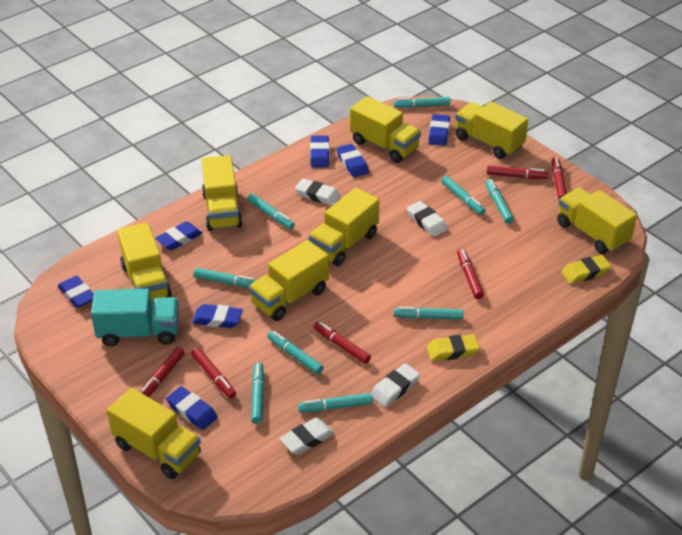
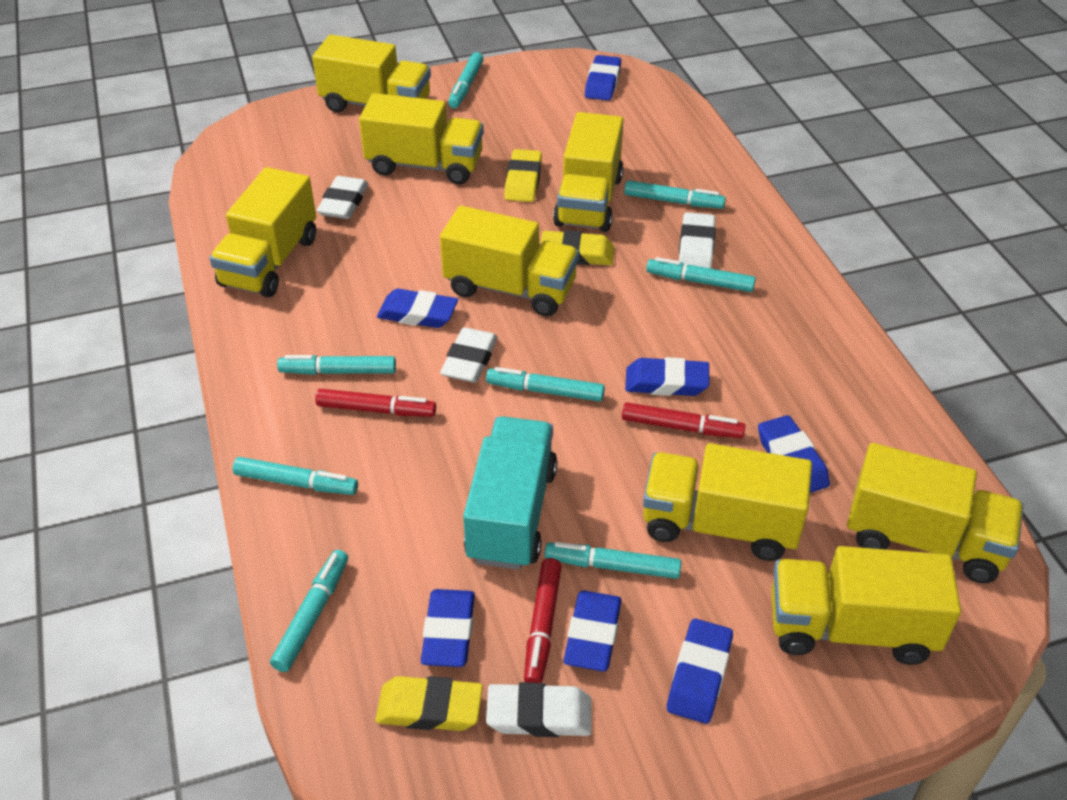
red marker: [140,347,185,397] [191,348,236,399] [314,321,371,364] [457,249,484,299] [487,166,549,179] [552,157,567,199] = 6 -> [315,389,436,417] [524,558,562,683] [622,402,746,438] = 3
turquoise marker: [193,268,257,288] [247,193,295,229] [251,362,264,424] [267,331,323,374] [298,393,373,413] [393,97,451,108] [394,307,463,320] [441,176,485,215] [485,179,514,224] = 9 -> [233,457,358,495] [270,550,348,672] [277,355,396,375] [448,52,483,108] [486,367,605,402] [545,542,681,579] [624,180,726,209] [646,257,756,292] = 8
yellow eraser: [427,334,480,361] [561,255,612,284] = 2 -> [375,676,483,731] [504,149,542,202] [540,230,615,265] = 3

